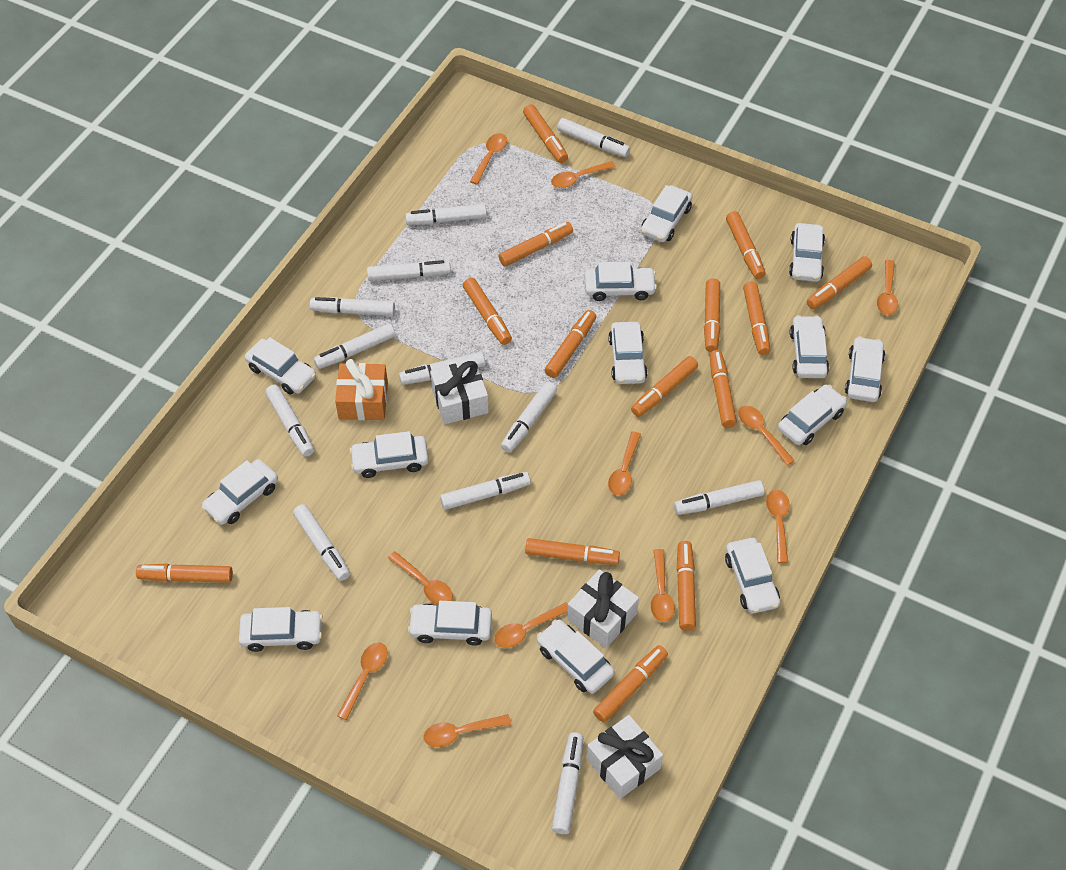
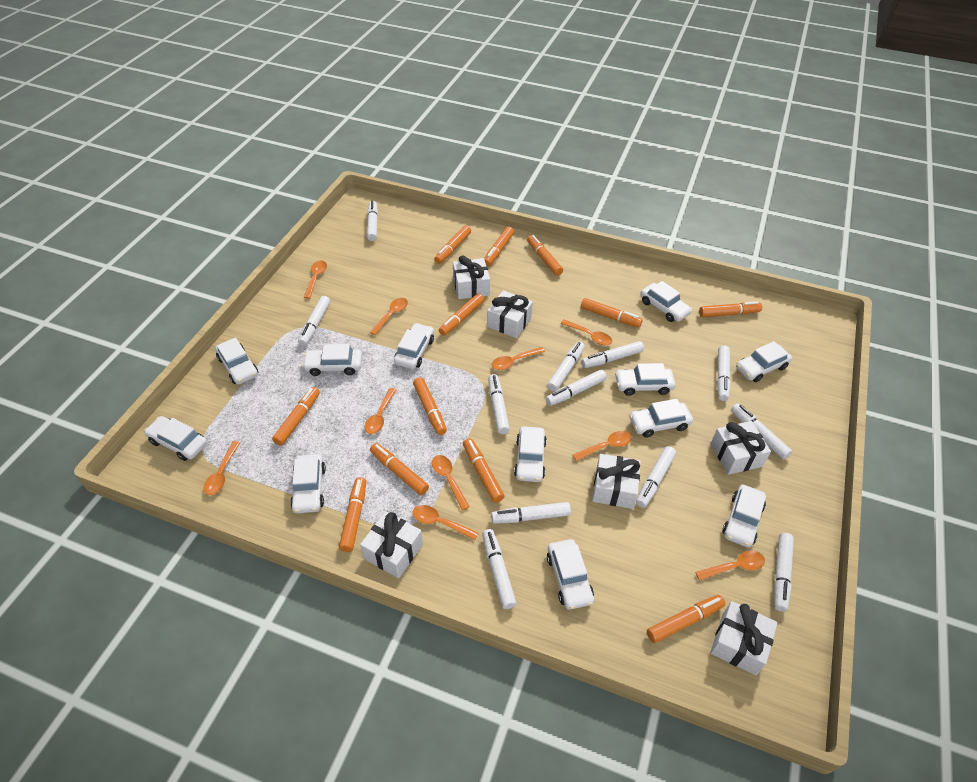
orange gift: [335,359,388,420] = 1 -> none = 0
orange marker: [136,563,233,583] [463,278,512,345] [499,222,573,266] [523,104,568,163] [525,538,620,565] [545,310,596,378] [593,645,668,723] [631,356,698,417] [676,541,696,631] [704,278,720,352] [709,350,737,428] [726,211,765,279] [743,281,770,355] [807,256,872,309] = 14 -> [272,387,320,446] [339,477,367,552] [370,443,429,495] [413,377,447,435] [434,225,471,264] [439,293,485,336] [463,438,505,503] [484,227,514,266] [527,235,563,276] [581,298,643,328] [647,595,725,643] [699,301,762,317] = 12
orange spoon: [337,642,388,720] [388,551,453,605] [423,714,511,747] [470,133,507,185] [494,602,568,648] [551,161,616,188] [608,431,641,495] [651,549,675,622] [738,406,795,465] [766,490,790,563] [877,260,898,315] = 11 -> [204,441,240,495] [304,260,327,299] [365,388,396,434] [370,298,408,335] [412,505,478,540] [432,455,470,510] [492,347,545,370] [560,320,612,345] [573,431,632,461] [695,551,765,581] = 10
white car: [201,459,278,525] [239,607,323,652] [245,337,316,395] [349,431,428,478] [408,601,492,646] [537,619,614,694] [584,262,657,301] [608,322,648,384] [641,185,693,242] [725,538,780,614] [778,385,847,445] [789,223,825,282] [790,315,829,378] [845,336,885,402] = 14 -> [144,416,207,461] [215,338,258,385] [290,454,326,513] [302,344,362,376] [394,323,434,369] [514,426,547,482] [547,539,594,610] [615,363,676,396] [629,399,693,438] [640,281,692,322] [722,485,766,548] [736,341,792,382] = 12
white gift: [430,360,489,424] [567,569,639,648] [587,715,663,799] = 3 -> [360,511,423,578] [453,256,490,299] [487,290,533,338] [592,454,641,509] [710,601,778,675] [711,421,771,475] = 6

